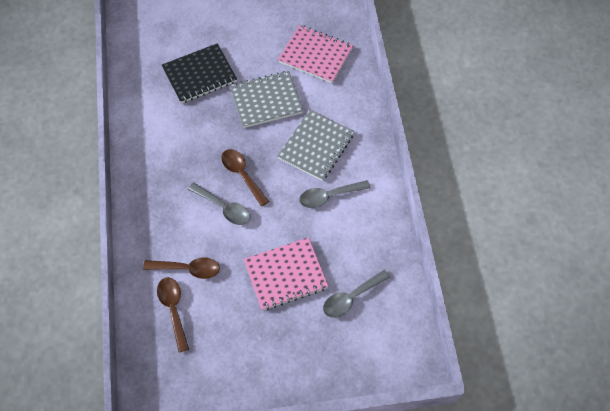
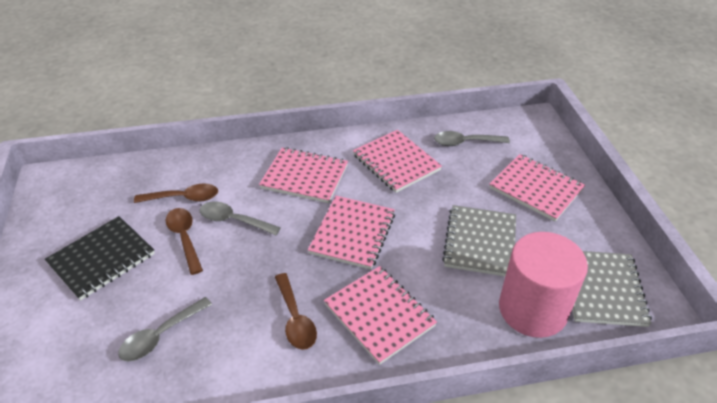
pink cylinder: none = 0 -> [499,232,588,338] = 1
pink notebook: [244,237,328,311] [278,25,353,83] = 2 -> [259,147,348,203] [308,196,395,270] [324,266,437,365] [353,130,442,193] [489,154,585,222] = 5

